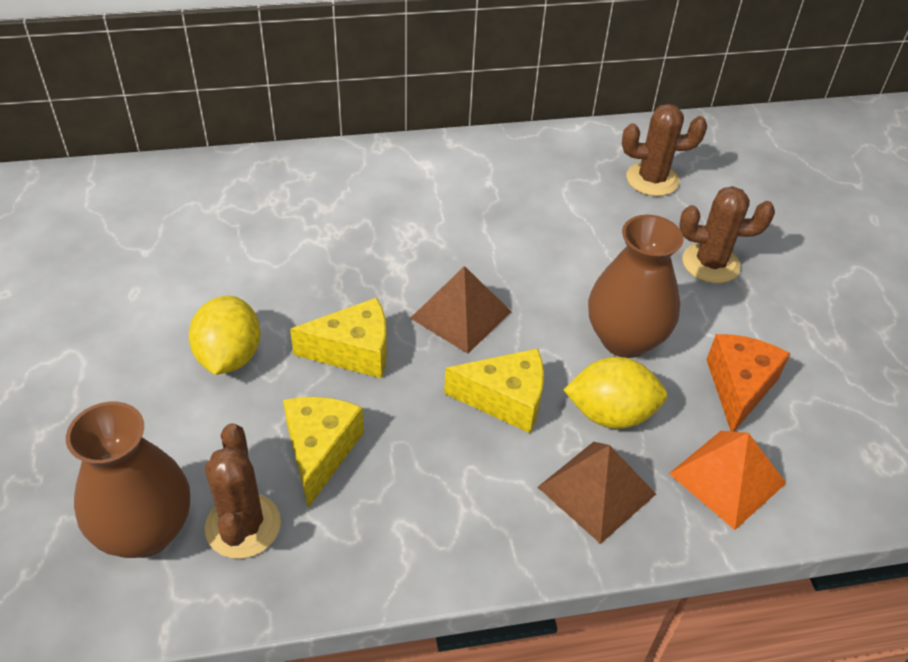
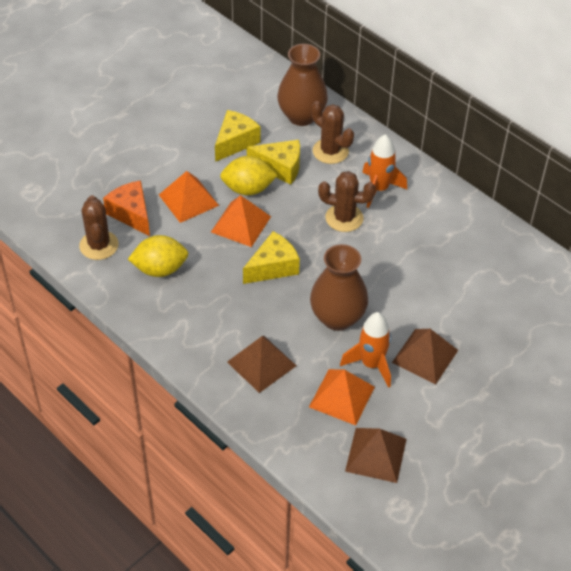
brown pyramid: [410,266,512,354] [538,442,656,544] = 2 -> [227,336,296,393] [345,428,407,483] [392,329,458,385] = 3
orange pyramid: [669,431,786,530] = 1 -> [159,171,219,223] [211,195,271,247] [309,369,375,425] = 3
orange rocket: none = 0 -> [340,312,391,388] [362,134,407,208] = 2

